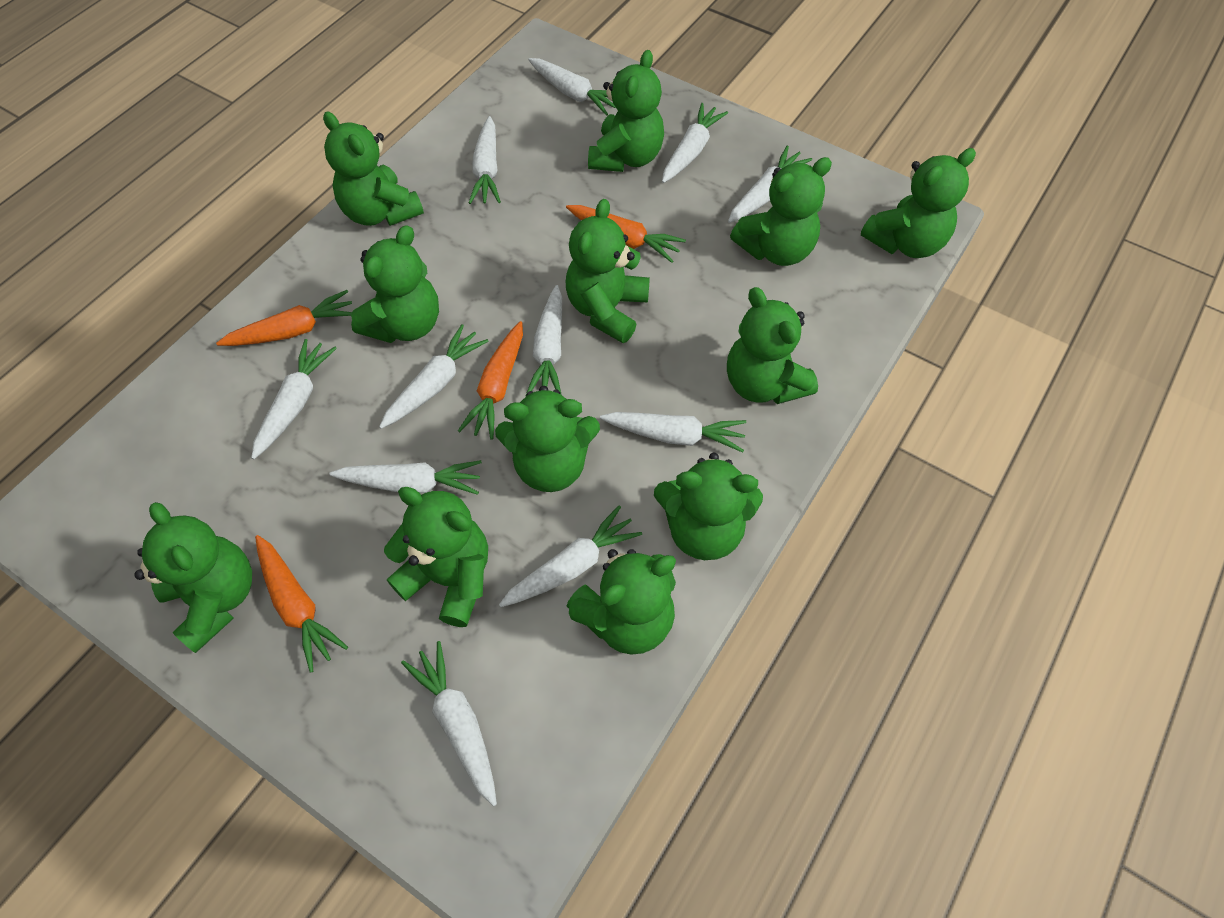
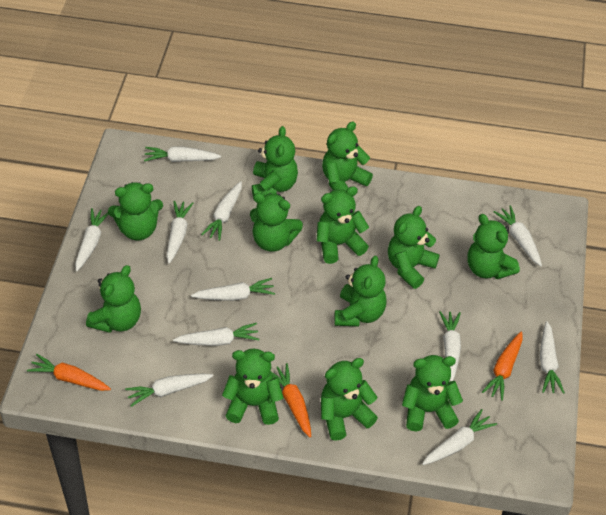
orange carrot: [216,290,352,346] [255,535,348,673] [458,321,523,440] [566,205,686,263] = 4 -> [27,354,111,391] [270,363,311,437] [482,332,523,401] = 3

